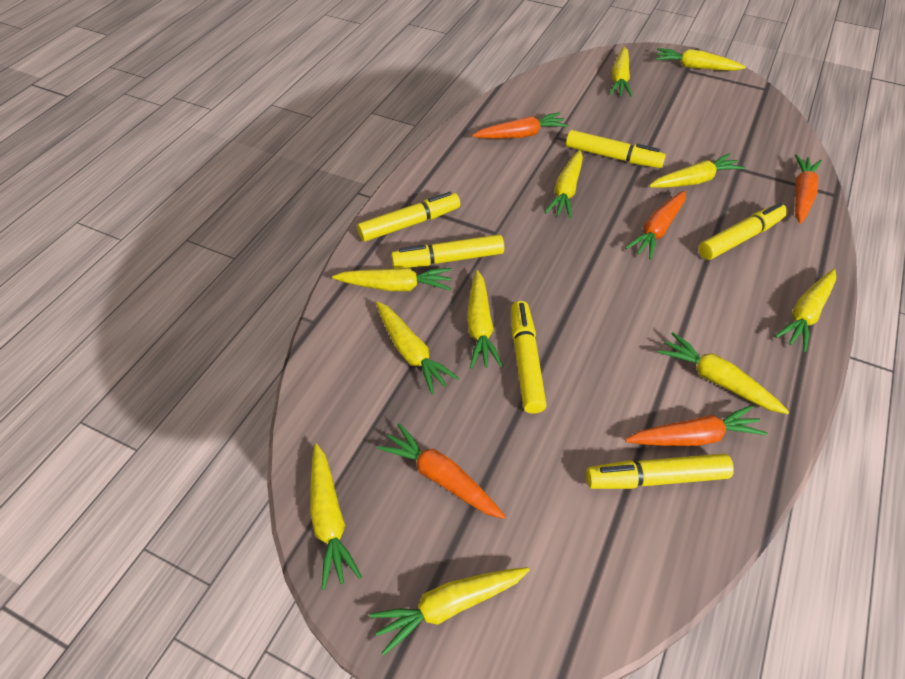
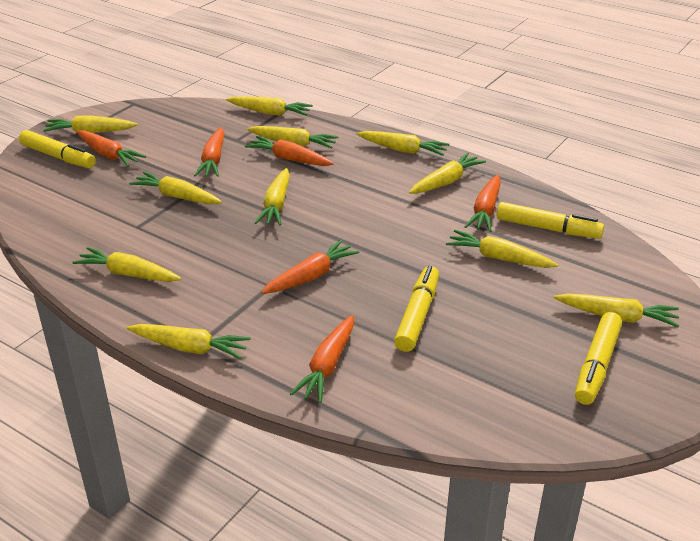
orange carrot: [377,423,506,519] [472,112,568,139] [625,191,686,260] [625,405,768,446] [795,155,822,224] = 5 -> [76,130,146,167] [194,127,224,177] [245,136,334,166] [261,240,359,294] [290,315,354,403] [465,174,501,232] = 6
yellow marker: [357,192,460,242] [391,234,504,268] [511,301,547,414] [566,130,666,168] [586,453,734,489] [698,203,788,260] = 6 -> [19,130,96,168] [394,266,439,352] [497,202,604,239] [575,312,622,405] = 4

